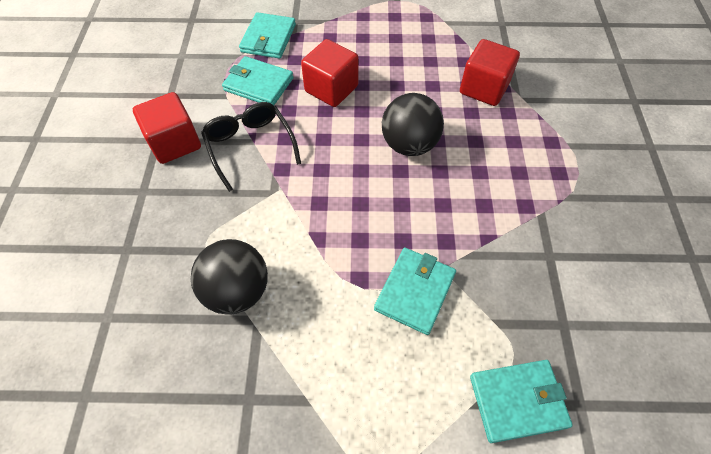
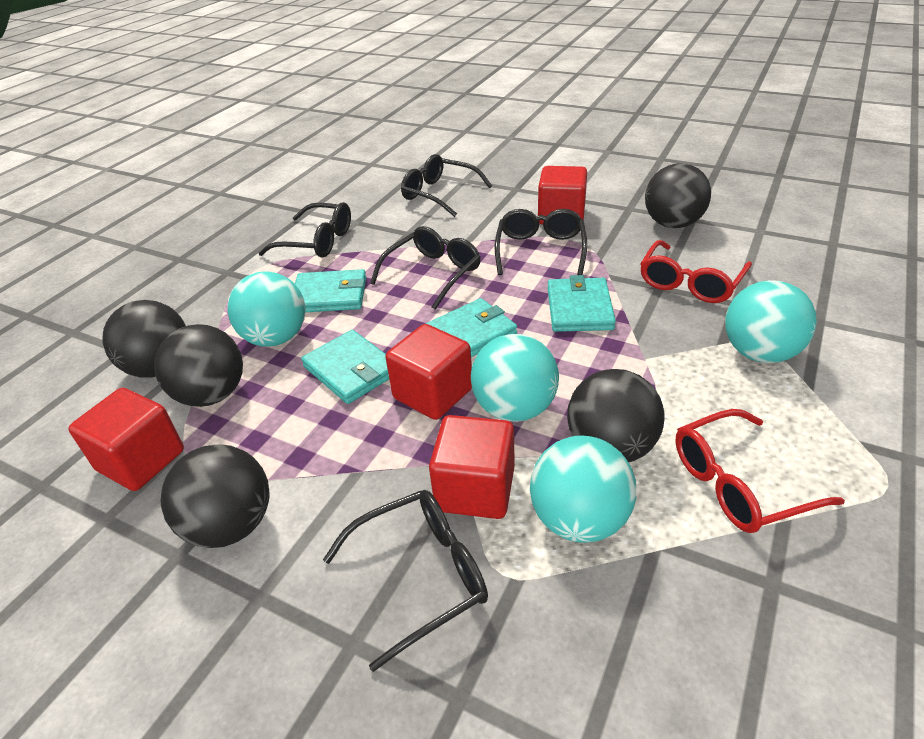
black ball: [191,239,268,315] [382,93,444,156] = 2 -> [102,300,186,378] [154,324,243,407] [161,444,270,548] [567,369,665,462] [645,163,711,228] = 5
black glasses: [201,102,301,192] = 1 -> [259,202,351,258] [323,490,488,672] [370,226,481,310] [401,154,492,217] [495,209,587,275] = 5
red cube: [133,92,201,164] [301,39,359,107] [460,39,520,106] = 3 -> [68,388,184,491] [385,324,472,420] [429,415,515,519] [538,166,587,225] = 4
red glasses: none = 0 -> [640,240,752,303] [675,409,845,533] = 2
turquoise ball: none = 0 -> [227,271,306,347] [471,334,559,422] [530,436,636,543] [725,280,817,363] = 4

